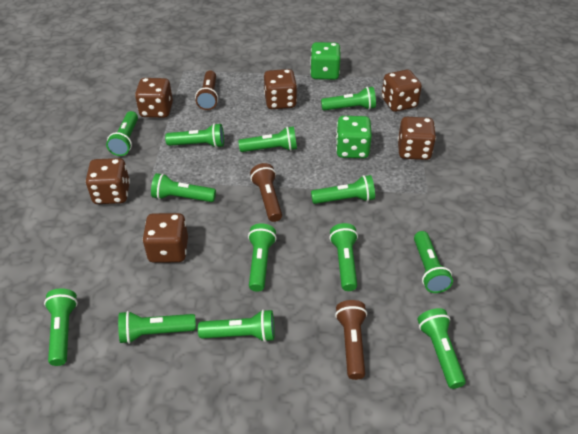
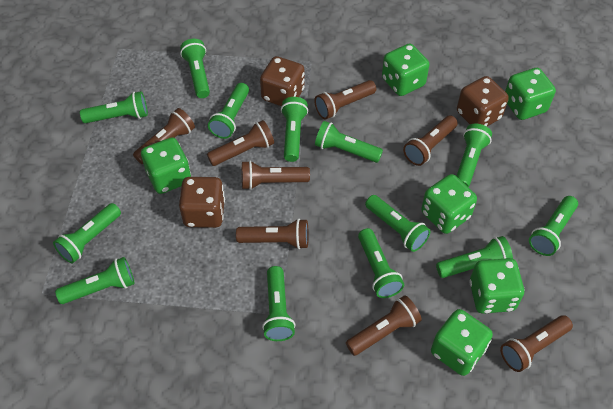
brown dice: [86,158,130,204] [135,78,173,118] [142,213,188,263] [264,69,297,109] [382,70,422,112] [398,117,436,160] = 6 -> [179,177,225,228] [260,56,305,106] [457,76,509,126] = 3
brown flashlight: [195,70,218,110] [250,163,282,222] [335,300,367,380] = 3 -> [133,108,195,164] [207,120,274,166] [236,219,309,249] [242,161,310,190] [314,80,376,119] [346,295,422,356] [403,115,458,166] [500,315,573,372] = 8
green dice: [310,42,341,80] [336,116,372,158] = 2 -> [141,137,191,194] [382,43,429,96] [421,174,477,234] [431,309,493,376] [469,258,525,314] [505,68,556,120] = 6

